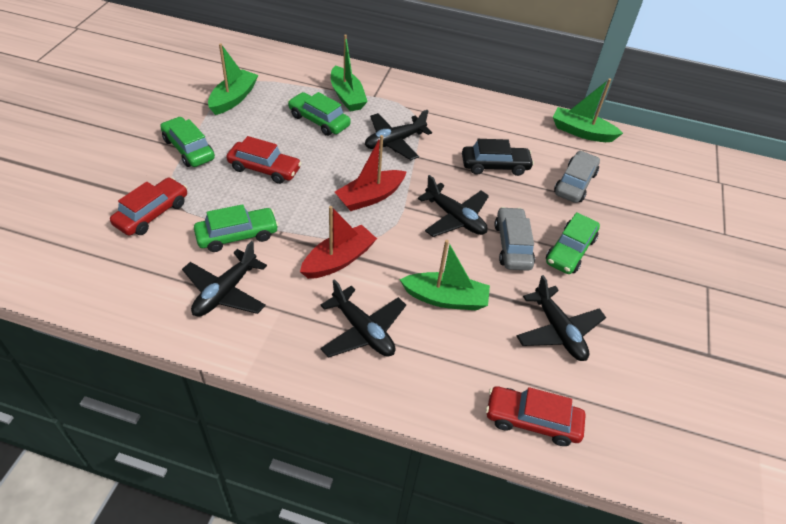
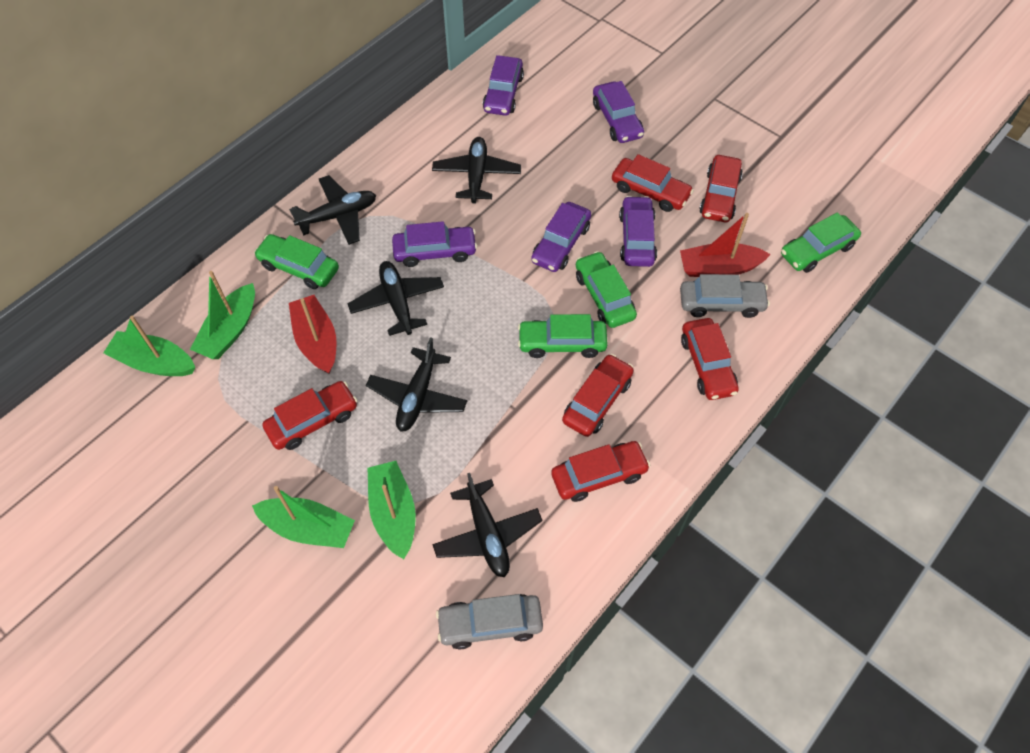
black car: [462,139,534,176] = 1 -> none = 0
purple car: none = 0 -> [392,221,477,267] [483,55,524,116] [531,202,591,272] [593,81,644,143] [619,196,657,267] = 5
red car: [110,177,187,236] [226,136,302,184] [486,386,585,446] = 3 -> [262,381,357,450] [551,441,650,502] [562,354,634,437] [612,154,694,212] [681,318,739,400] [699,155,743,222] = 6

